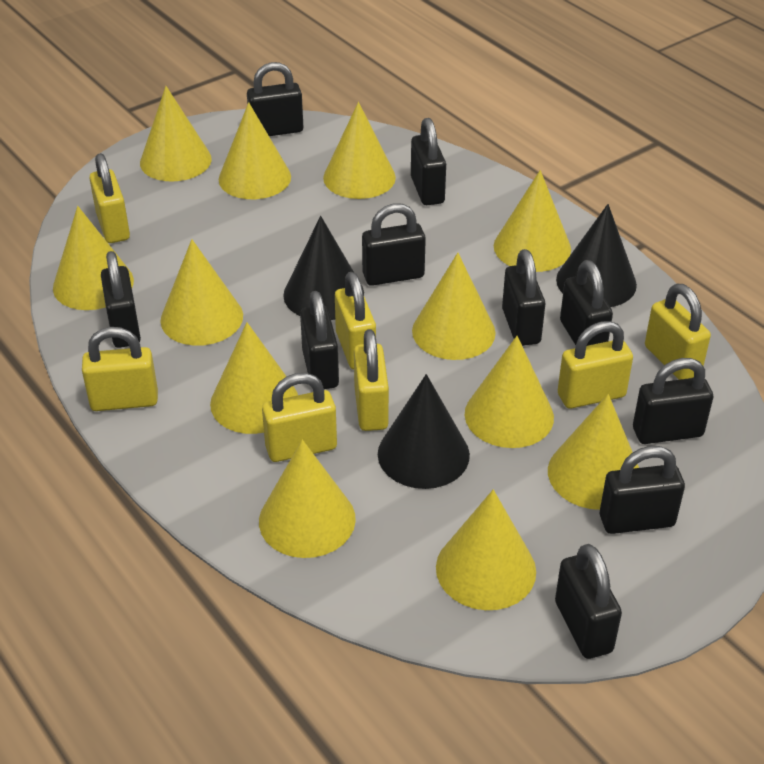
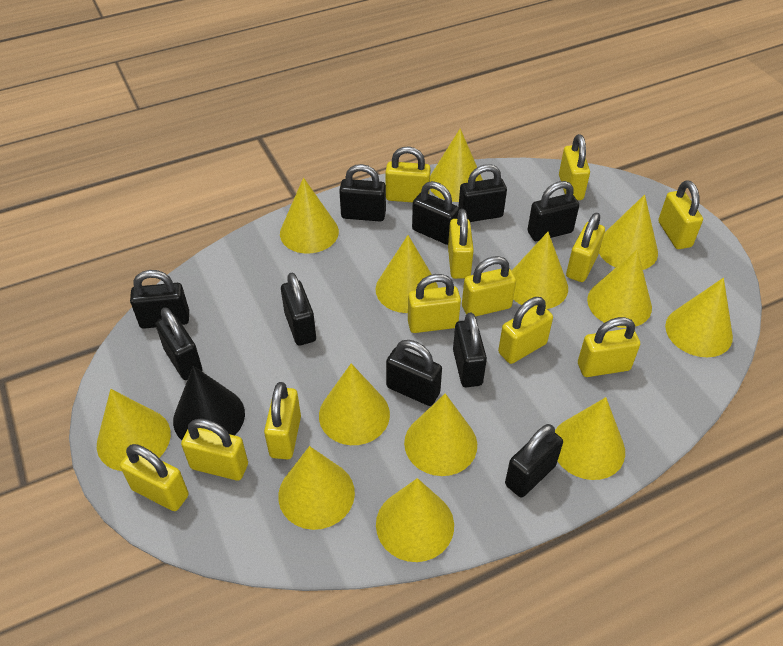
black cone: [283,216,364,320] [378,374,470,489] [556,204,637,307] = 3 -> [173,366,245,440] = 1
yellow cone: [53,206,134,310] [140,86,212,182] [160,239,243,346] [210,322,298,434] [219,102,291,199] [259,440,356,558] [323,102,396,199] [412,253,496,360] [436,489,536,610] [464,336,554,448] [494,170,571,272] [548,394,639,510] = 12 -> [97,389,171,471] [278,446,355,530] [280,178,339,254] [319,363,390,445] [376,235,438,313] [376,478,454,562] [404,393,477,476] [430,128,483,202] [512,232,568,309] [555,397,625,480] [587,249,652,328] [599,194,658,270] [665,278,733,357] = 13
yellow padlock: [82,327,158,411] [89,153,130,243] [262,373,337,462] [335,272,376,370] [354,329,389,431] [558,321,633,409] [645,284,711,380] = 7 -> [120,444,189,511] [181,419,248,481] [264,382,301,459] [385,146,431,202] [408,274,461,333] [448,209,474,279] [462,256,516,317] [498,297,553,364] [559,134,590,200] [566,213,605,282] [578,317,640,377] [658,180,703,249] = 12

